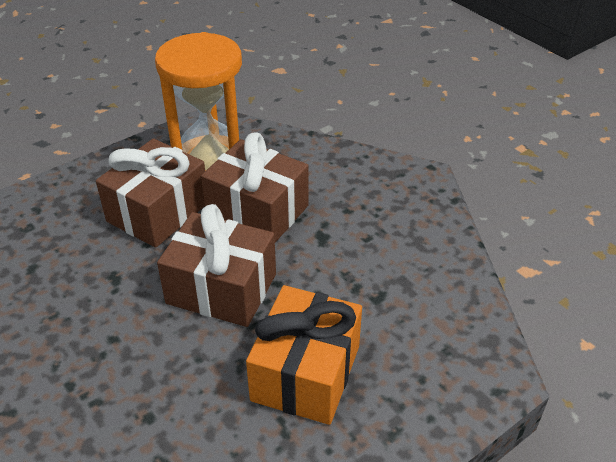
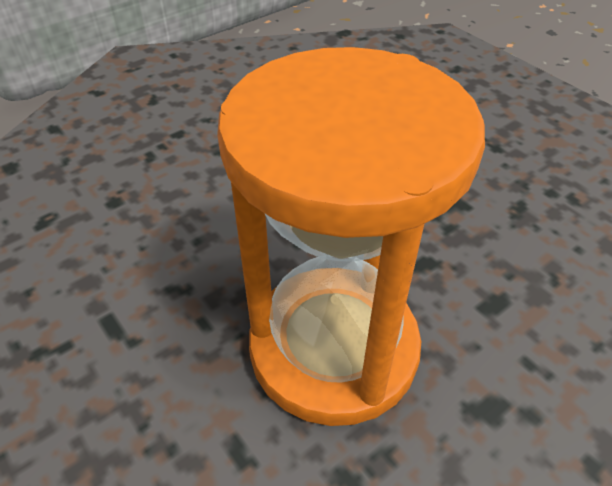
brown gift: [96,138,205,248] [157,204,276,327] [201,132,309,243] = 3 -> none = 0
orange gift: [246,285,362,425] = 1 -> none = 0

